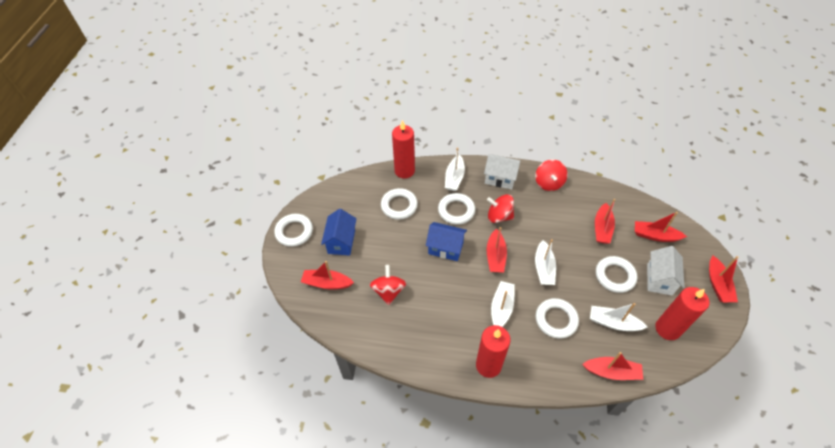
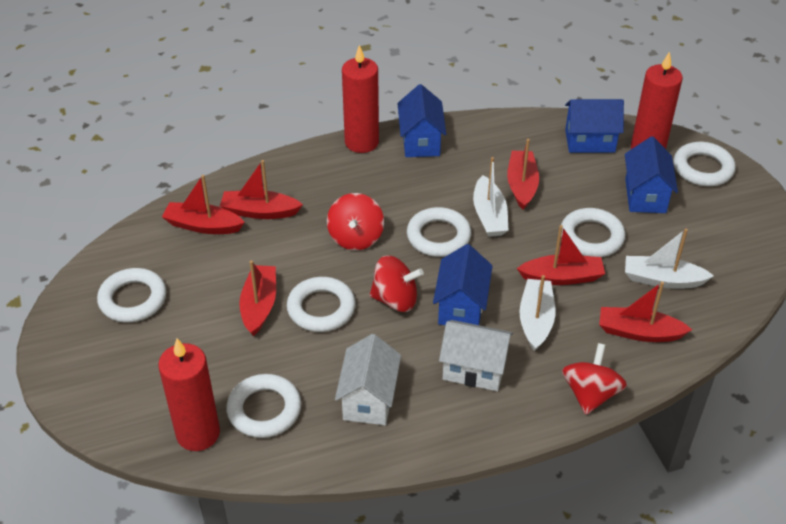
blue house: [321,209,357,256] [426,222,467,261] = 2 -> [397,84,446,157] [433,244,492,325] [565,99,624,153] [625,136,678,213] = 4
white boat: [445,148,465,191] [491,281,515,327] [535,239,556,285] [590,303,647,331] = 4 -> [473,157,508,237] [519,275,556,351] [625,229,714,289] = 3
white ring: [274,214,313,247] [381,188,418,219] [438,193,475,225] [536,298,579,339] [596,256,637,293] = 5 -> [97,268,166,322] [226,374,301,438] [287,277,356,332] [407,207,471,257] [561,208,625,257] [674,142,736,186] = 6

